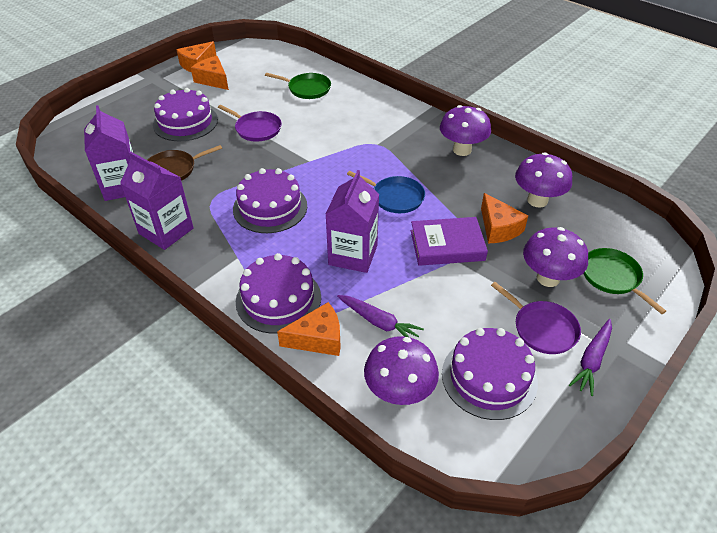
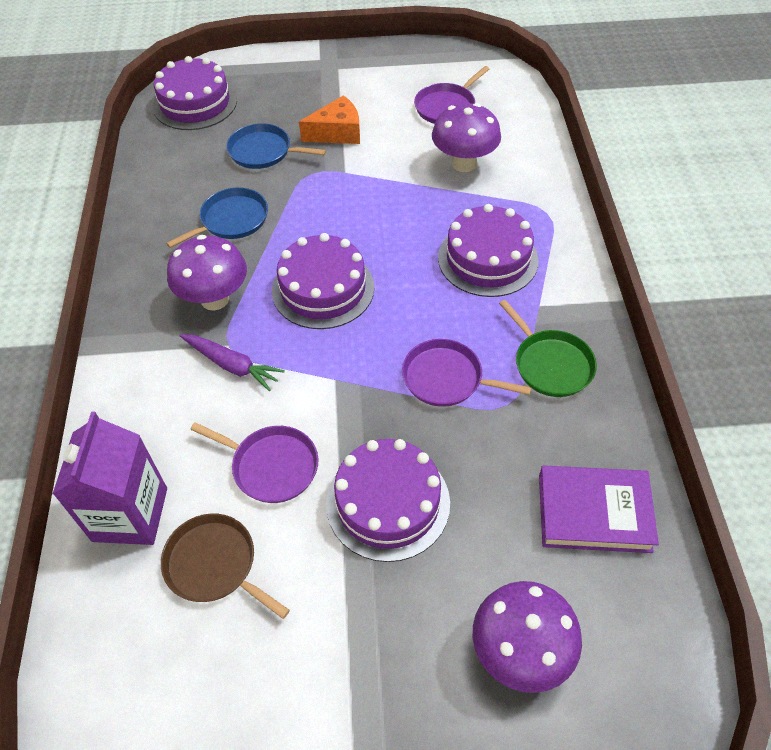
blue pan: [347,171,425,213] = 1 -> [166,187,268,248] [226,123,326,169] = 2
green pan: [265,73,331,99] [583,248,666,314] = 2 -> [499,300,597,397] = 1
orange cheese: [176,41,217,73] [191,56,229,90] [277,302,341,356] [481,193,528,244] = 4 -> [299,95,360,144] = 1
purple carrot: [337,295,424,337] [569,319,612,396] = 2 -> [180,334,285,391] = 1
purple carton: [84,105,133,201] [120,152,194,250] [326,170,379,273] = 3 -> [53,412,167,545] = 1
purple mushroom: [364,336,439,405] [440,105,491,156] [515,152,572,208] [523,227,588,287] = 4 -> [167,235,247,310] [432,103,501,172] [473,581,582,693] = 3
purple pan: [218,105,282,142] [491,282,581,354] = 2 -> [190,422,318,503] [402,339,531,407] [414,66,489,124] = 3

